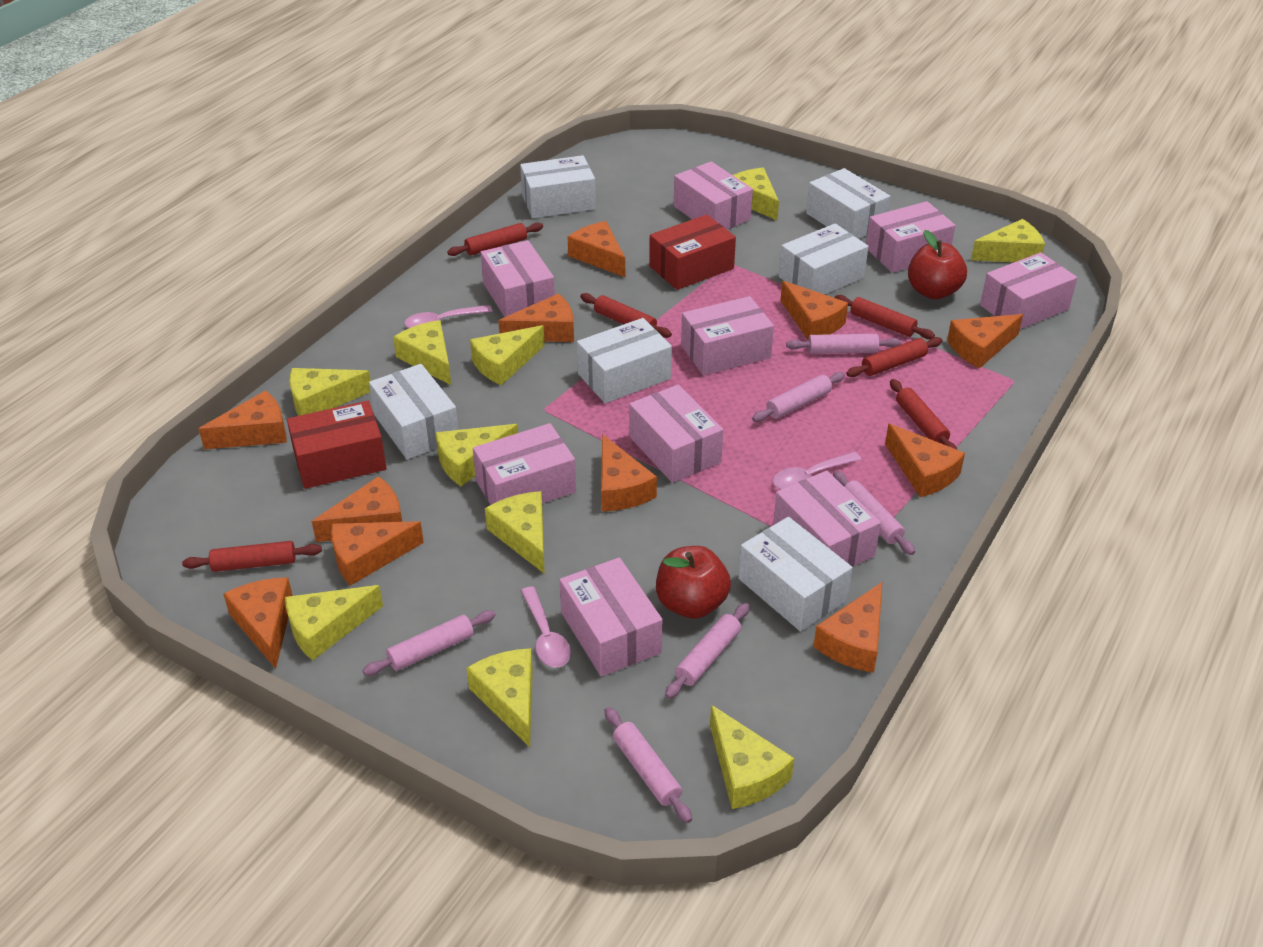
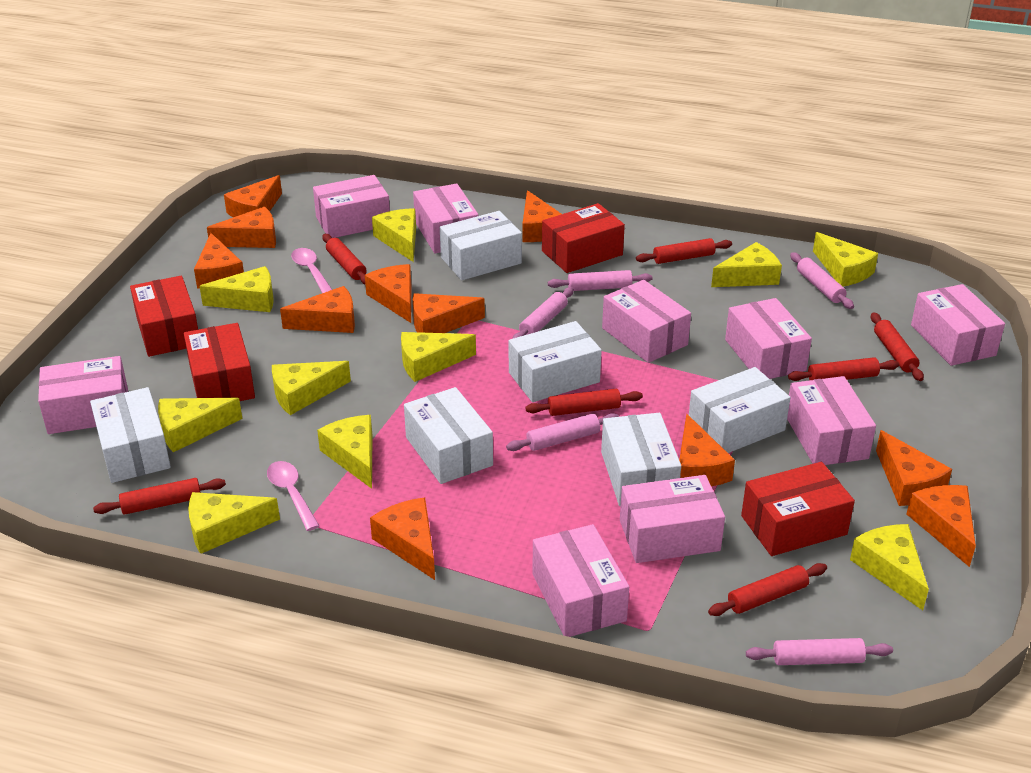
pink rolling pin: [362,610,495,676] [605,707,692,823] [665,603,749,699] [752,372,845,422] [786,334,901,354] [833,471,915,555] = 6 -> [506,413,619,451] [512,287,574,339] [548,270,652,291] [746,638,893,665] [790,252,854,309] = 5
pink spoon: [404,305,493,328] [521,586,571,668] [773,452,862,490] = 3 -> [267,461,319,531] [291,248,332,293] = 2
red apple: [656,546,731,619] [908,230,967,299] = 2 -> none = 0
red box: [287,401,387,489] [649,214,736,290] = 2 -> [130,276,198,357] [184,323,255,401] [542,203,625,273] [741,462,855,556] = 4
red rolling pin: [182,541,322,572] [447,223,543,256] [580,293,672,338] [834,295,935,339] [846,337,942,377] [890,379,957,449] = 6 -> [93,478,226,515] [322,234,367,284] [526,389,643,416] [636,238,732,264] [708,563,827,616] [788,357,899,381] [871,312,924,381] = 7

